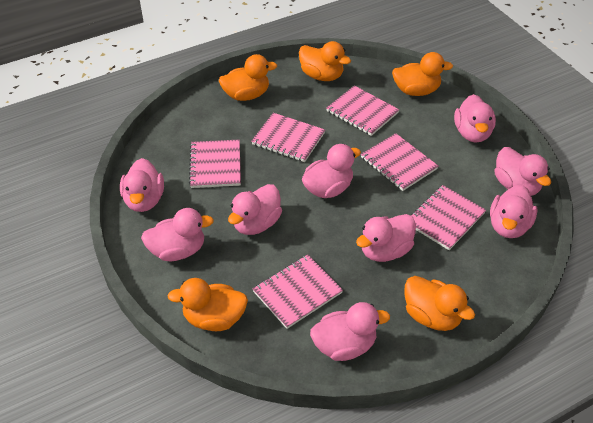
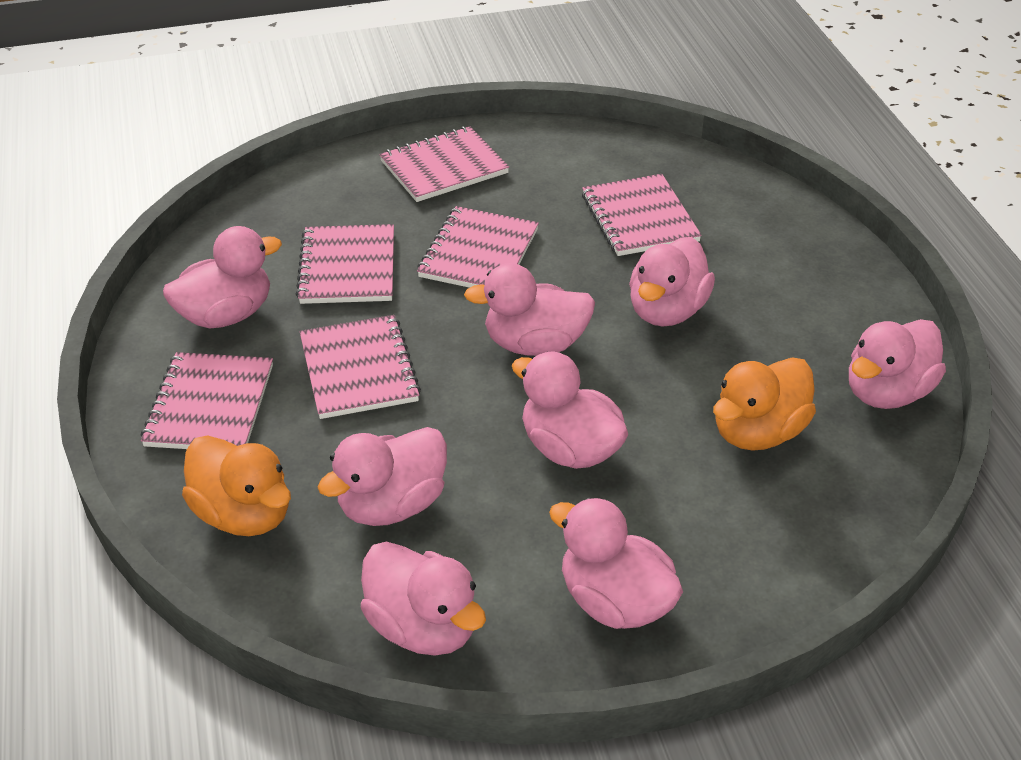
orange duck: [167,278,248,331] [219,54,277,101] [299,41,351,81] [392,52,453,96] [405,276,475,331] = 5 -> [182,435,291,536] [713,357,816,451] = 2
pink duck: [120,158,164,212] [141,208,214,261] [228,184,282,235] [302,144,361,198] [310,302,390,361] [356,214,416,262] [454,94,496,142] [490,185,537,238] [495,147,551,196] = 9 -> [163,226,282,329] [318,427,447,526] [361,542,486,656] [464,263,595,356] [512,352,628,469] [549,497,683,629] [629,237,715,327] [849,319,946,409] = 8

